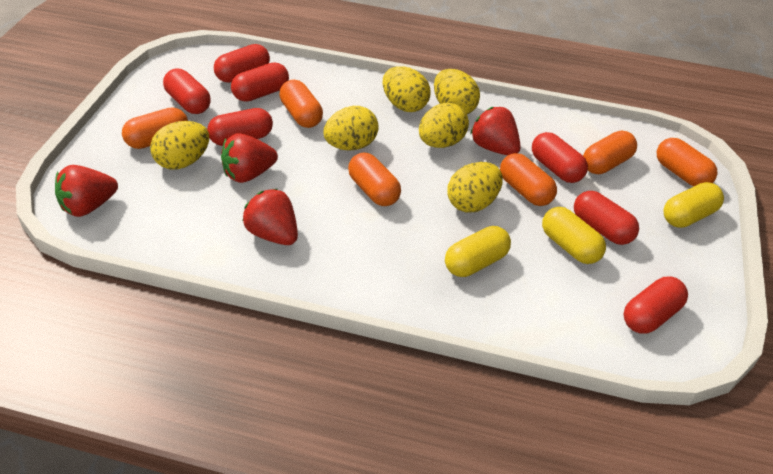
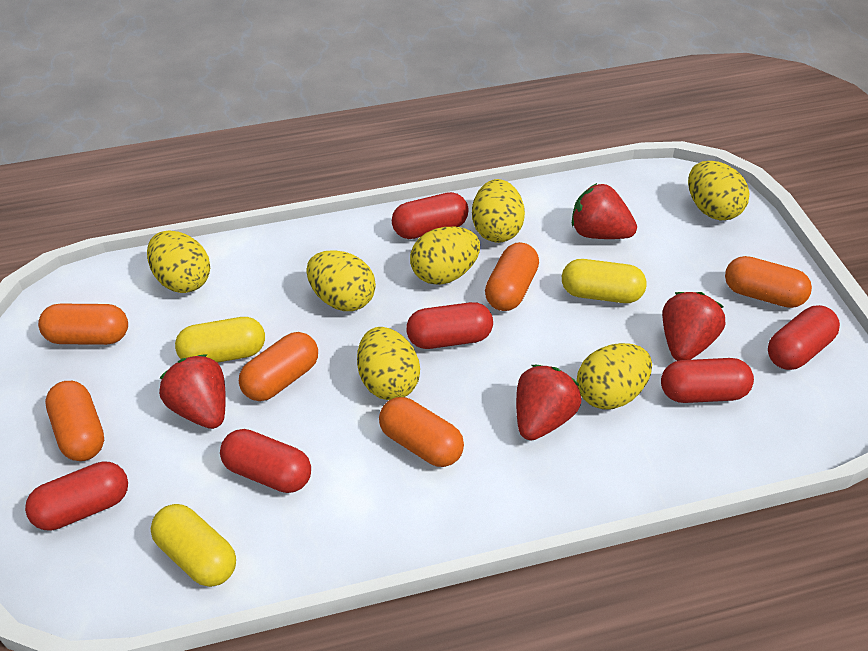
red capsule: [163,69,211,114] [207,108,273,146] [214,44,270,83] [231,62,289,102] [532,132,588,183] [574,191,639,245] [624,277,688,334] = 7 -> [25,461,128,531] [220,429,311,493] [392,192,469,239] [406,302,493,349] [661,358,754,403] [768,305,840,370] = 6
yellow egg: [150,121,209,170] [323,106,379,151] [383,66,430,112] [419,103,469,148] [434,69,480,114] [447,162,503,213] = 6 -> [147,230,210,293] [306,250,376,311] [357,327,420,400] [410,227,480,285] [472,179,525,243] [577,343,652,410] [688,161,750,220] = 7

